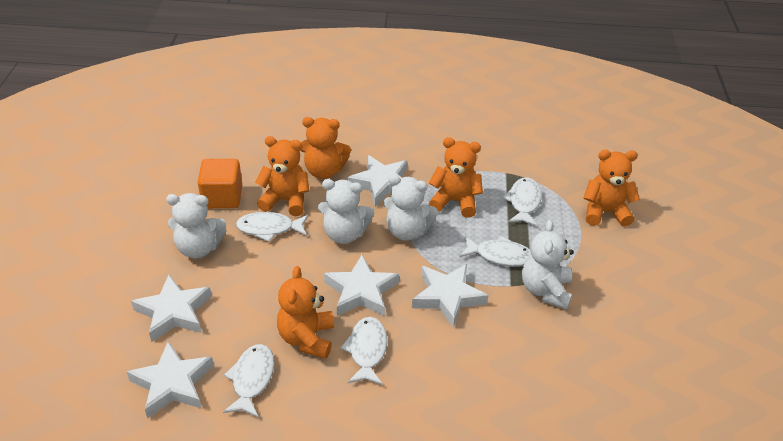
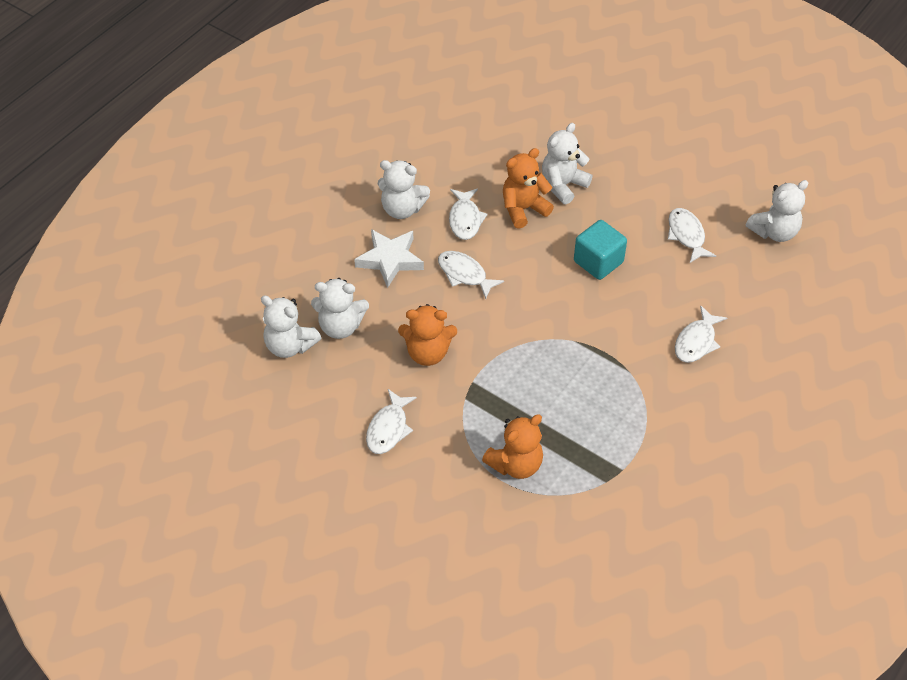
orange cube: [198,159,242,209] = 1 -> none = 0
orange teddy bear: [255,136,309,216] [277,266,334,359] [300,117,351,179] [429,137,483,218] [584,150,640,227] = 5 -> [398,304,457,366] [482,414,543,479] [503,148,554,229] = 3
turquoise cube: none = 0 -> [574,220,627,280] = 1
white star: [127,341,214,419] [131,275,212,342] [324,255,399,316] [347,155,407,206] [412,264,488,327] = 5 -> [354,229,424,288] = 1
white teddy bear: [166,193,227,258] [318,179,374,244] [383,175,438,241] [522,220,574,309] = 4 -> [261,295,321,358] [311,278,369,339] [378,160,430,219] [542,123,593,204] [746,180,808,242] = 5

